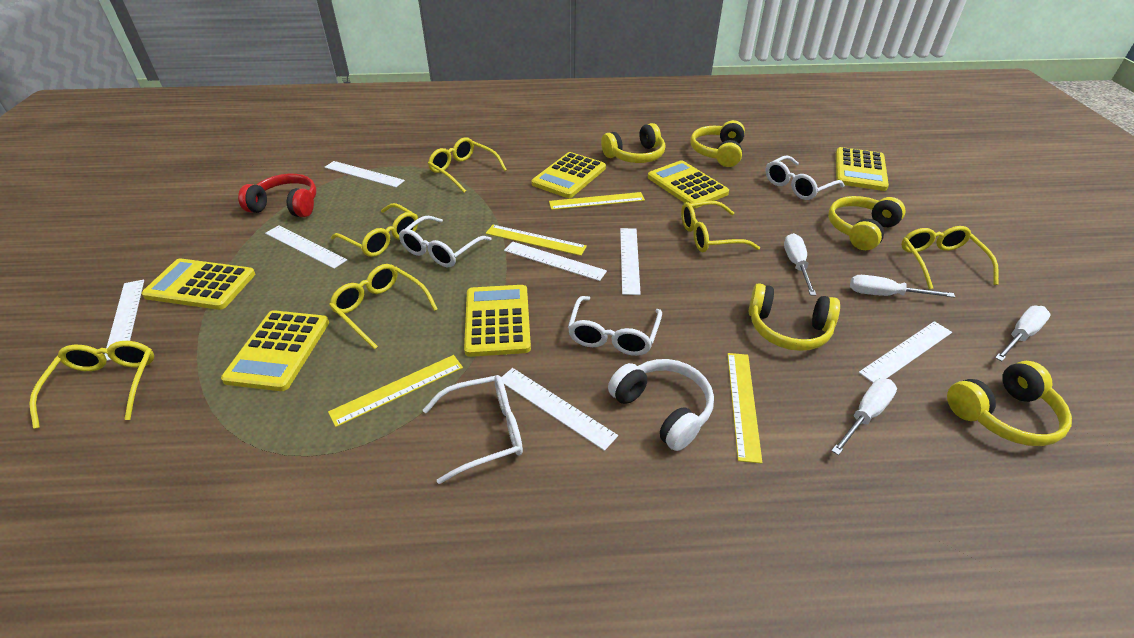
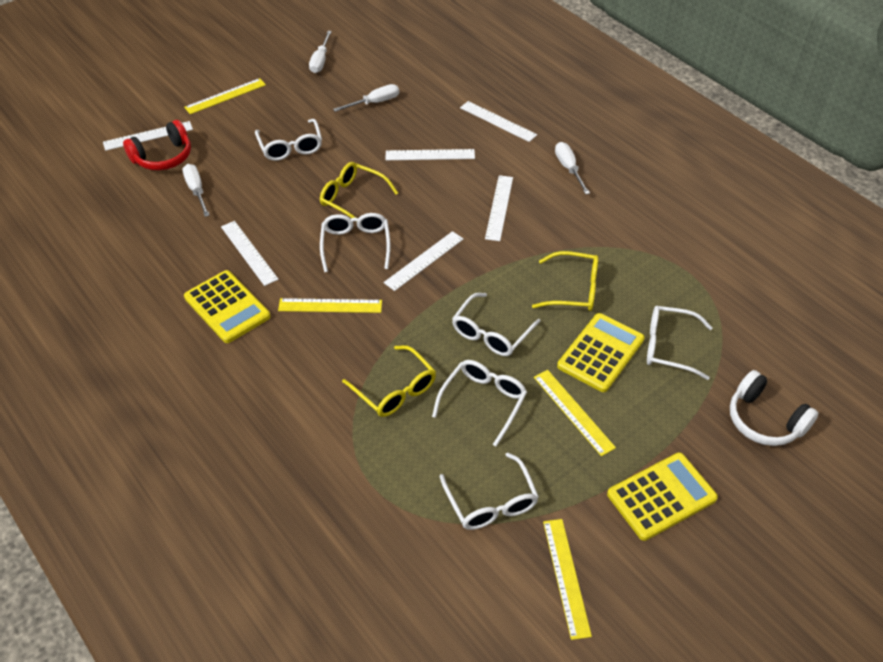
white glasses: [399,216,492,267] [423,375,523,484] [568,296,662,356] [766,155,844,200] = 4 -> [255,119,322,161] [320,213,391,272] [432,360,527,446] [439,453,539,530] [452,293,541,356] [647,306,713,380] = 6
white ruler: [105,280,144,361] [265,225,347,269] [324,161,405,187] [501,368,618,451] [504,241,607,281] [620,228,641,295] [859,321,952,383] = 7 -> [103,121,193,151] [221,221,279,286] [384,231,463,291] [386,149,475,160] [460,101,537,142] [485,175,513,241] = 6
yellow calculator: [142,258,255,310] [221,310,329,391] [464,285,531,357] [531,152,606,198] [648,160,729,208] [836,147,889,191] = 6 -> [184,270,271,343] [557,313,645,392] [607,452,718,541] = 3
yellow glasses: [29,341,154,429] [329,264,438,350] [331,203,418,257] [428,137,507,193] [681,201,760,252] [901,226,999,289] = 6 -> [320,162,398,218] [342,345,436,417] [532,251,598,311] = 3
yellow headphones: [601,123,665,163] [691,120,745,167] [748,283,840,351] [828,196,905,250] [947,361,1072,446] = 5 -> none = 0

